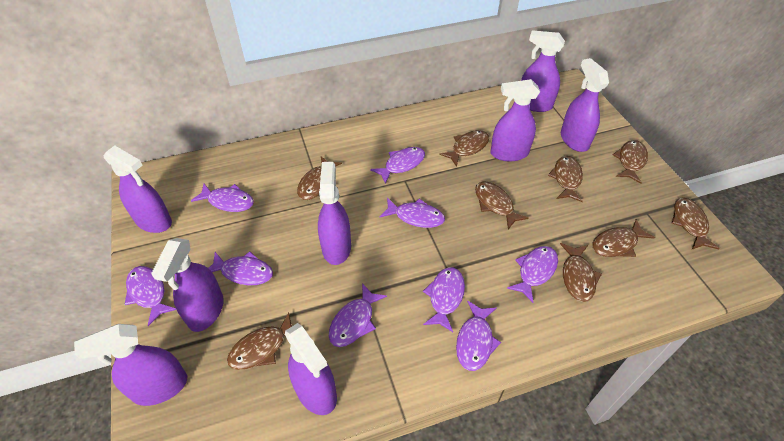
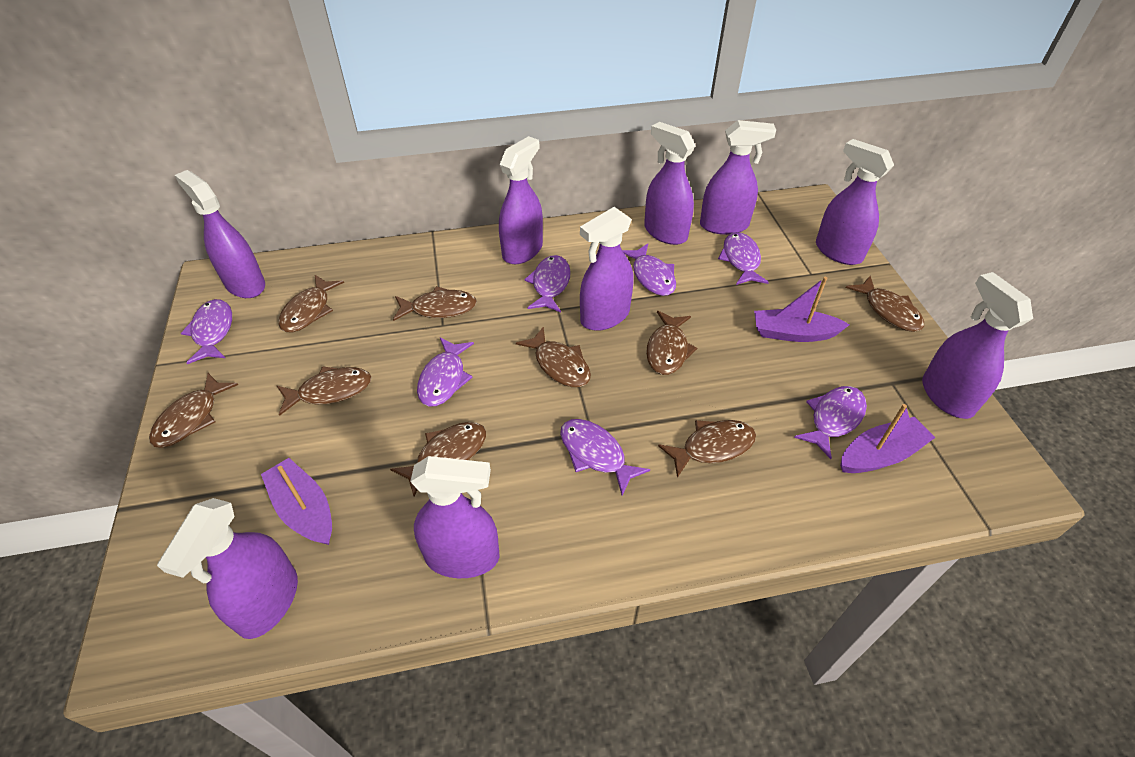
purple boat: none = 0 -> [261,458,332,545] [754,277,850,342] [840,404,936,473] = 3
purple fish: [125,266,176,326] [191,184,254,212] [209,251,273,286] [329,283,387,347] [370,147,425,184] [380,198,445,228] [423,267,465,332] [456,300,501,371] [507,246,558,303] = 9 -> [181,299,232,364] [417,337,474,407] [524,255,571,312] [560,419,650,495] [622,244,676,296] [718,232,769,285] [794,386,867,459] = 7
purple spray bottle: [74,324,187,406] [104,145,172,233] [151,238,224,332] [285,323,337,415] [318,162,351,265] [491,79,540,161] [521,30,565,112] [561,58,609,152] = 8 -> [157,498,298,639] [175,170,265,298] [410,456,500,578] [499,136,543,264] [580,207,634,331] [644,122,696,245] [700,120,776,235] [816,139,894,265] [922,272,1033,419] = 9

